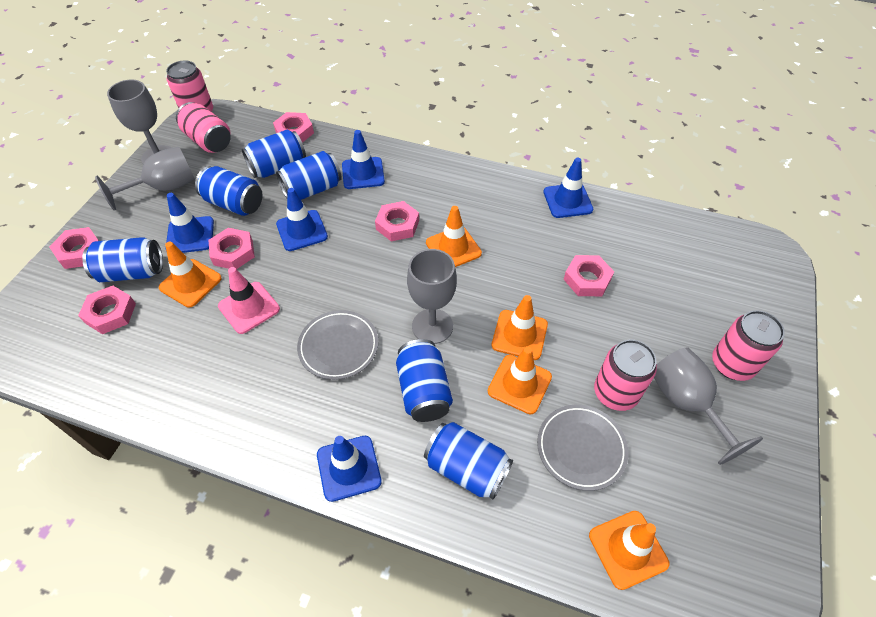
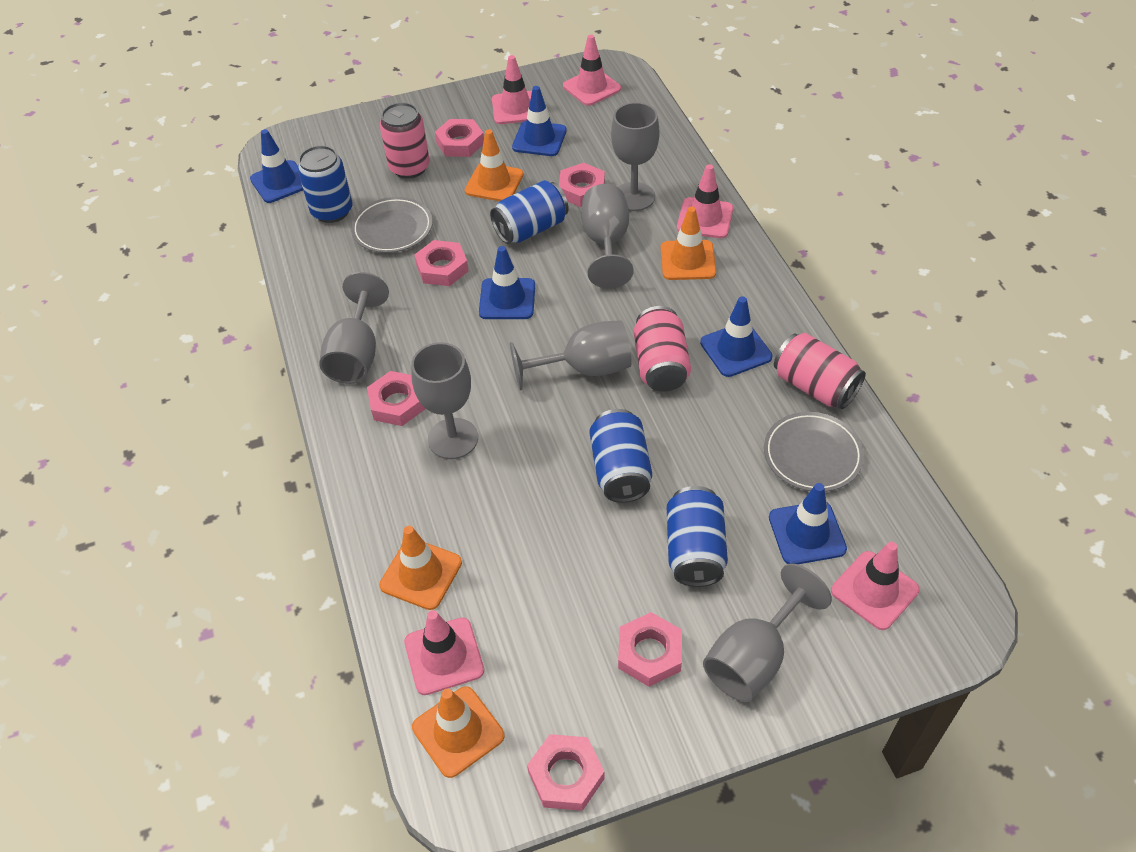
blue can: [82,237,163,282] [195,166,263,216] [242,129,306,178] [276,151,342,200] [396,339,453,422] [424,422,513,500] = 6 -> [298,145,352,223] [490,180,569,244] [590,409,652,503] [667,486,728,587] = 4
grey goblet: [95,147,195,210] [107,79,172,164] [407,249,457,344] [654,347,763,465] = 4 -> [319,272,389,384] [411,342,478,459] [510,320,632,390] [581,184,634,289] [611,102,660,211] [703,563,832,702] = 6
orange traffic cone: [159,242,222,307] [426,206,482,267] [488,347,552,414] [492,295,548,360] [589,511,669,590] = 5 -> [379,526,462,610] [412,686,504,778] [465,130,524,201] [661,207,716,280] = 4
pink can: [166,60,213,111] [176,102,231,153] [594,339,657,411] [712,310,785,381] = 4 -> [380,102,430,179] [634,306,691,392] [774,333,866,409] = 3
pink traffic cone: [218,267,280,334] = 1 -> [404,610,484,695] [492,55,532,124] [563,35,621,106] [677,164,733,238] [831,542,920,630] = 5

